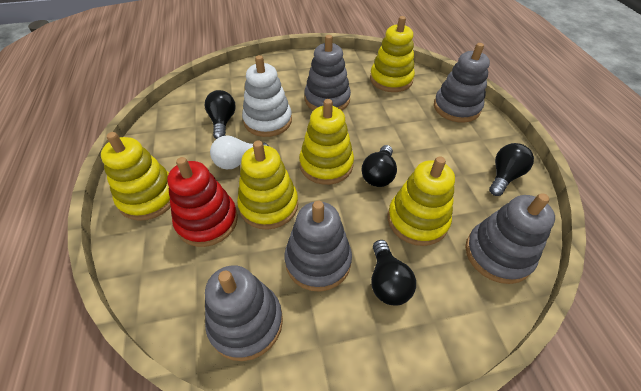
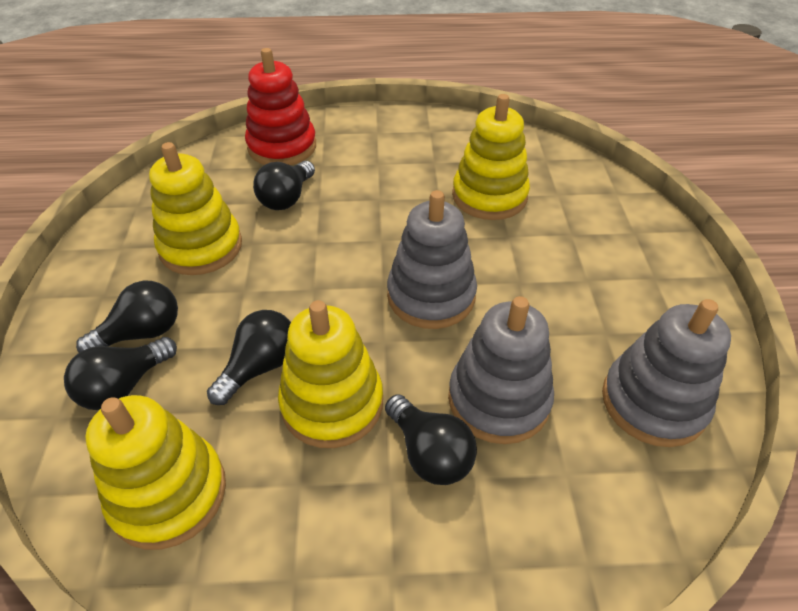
black light bulb: [204,90,236,139] [362,145,397,187] [371,240,416,306] [489,143,534,196] = 4 -> [64,337,177,410] [76,281,178,353] [207,310,291,405] [253,161,315,210] [385,394,477,485] = 5
grey stacking toy: [205,265,283,361] [285,201,352,292] [305,35,351,111] [434,43,490,123] [465,193,555,284] = 5 -> [387,190,477,329] [448,296,554,444] [602,299,731,447] = 3
white light bulb: [210,135,269,169] = 1 -> none = 0
white stacking toy: [242,55,292,137] = 1 -> none = 0
yellow stacking toy: [101,132,171,221] [237,141,298,230] [299,99,354,185] [370,16,415,92] [388,156,455,246] = 5 -> [85,395,226,550] [149,142,242,275] [278,300,383,448] [452,94,530,220] = 4

